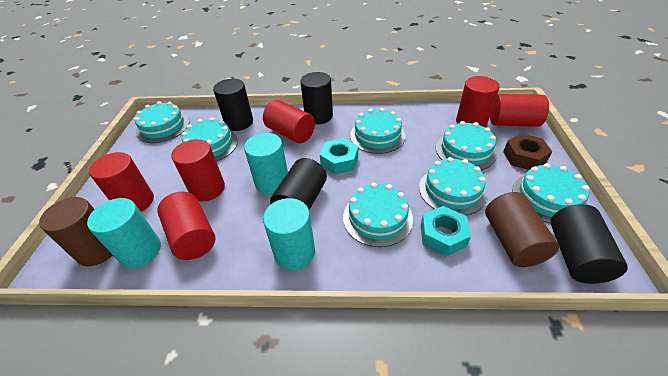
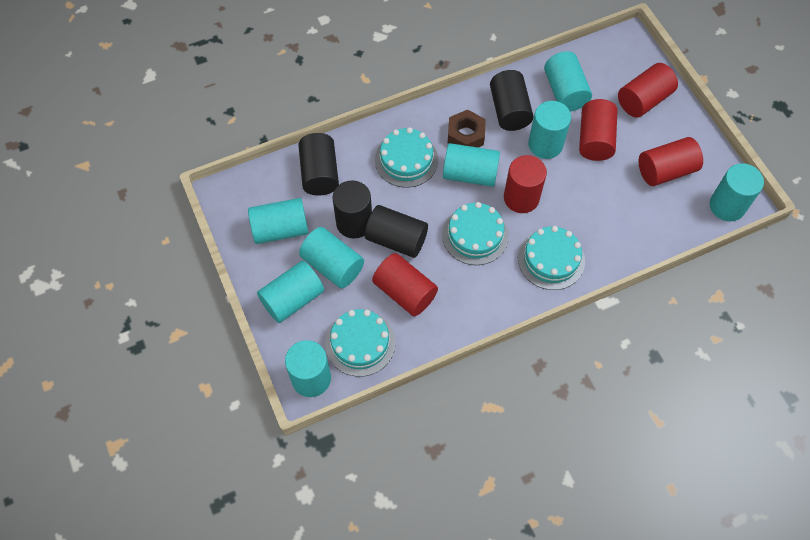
brown cylinder: [39,197,112,266] [485,192,559,267] = 2 -> none = 0
red cylinder: [89,152,154,212] [157,192,216,260] [171,139,225,201] [263,100,315,143] [456,76,499,127] [490,94,549,127] = 6 -> [372,253,438,316] [504,155,547,213] [579,99,617,161] [618,63,678,118] [639,137,703,186] = 5
turquoise cake: [134,101,189,143] [182,117,238,162] [343,183,413,247] [350,108,405,154] [419,157,487,215] [436,121,497,170] [512,163,590,224] = 7 -> [325,309,395,377] [375,127,438,188] [442,202,509,265] [518,226,585,290] = 4
turquoise cylinder: [87,198,161,268] [244,133,288,195] [263,198,315,270] = 3 -> [248,198,308,244] [257,261,324,323] [285,340,331,397] [299,227,364,288] [443,143,500,187] [528,101,571,159] [544,51,592,111] [710,163,764,221] = 8
turquoise nut: [320,138,358,174] [421,206,471,256] = 2 -> none = 0

